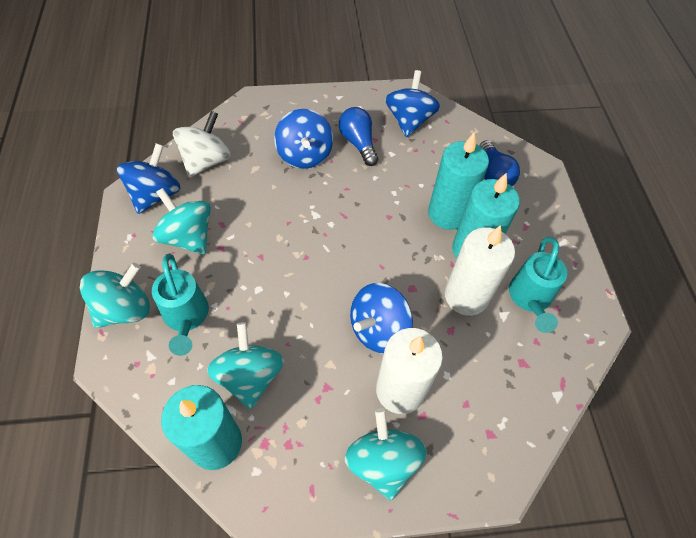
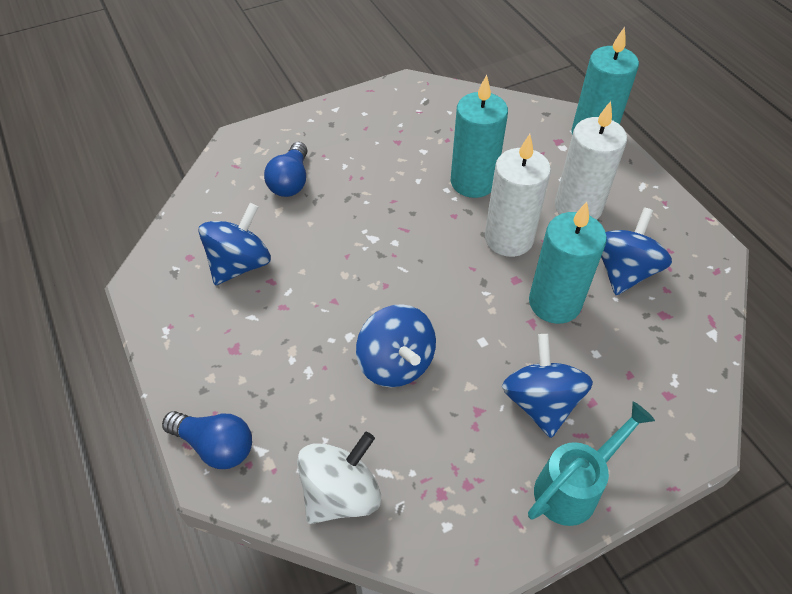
turquoise spinning top: [80,263,150,328] [152,188,211,255] [207,322,284,409] [345,408,427,500] = 4 -> none = 0
turquoise watering can: [152,253,209,356] [509,237,567,333] = 2 -> [528,401,655,526] = 1

